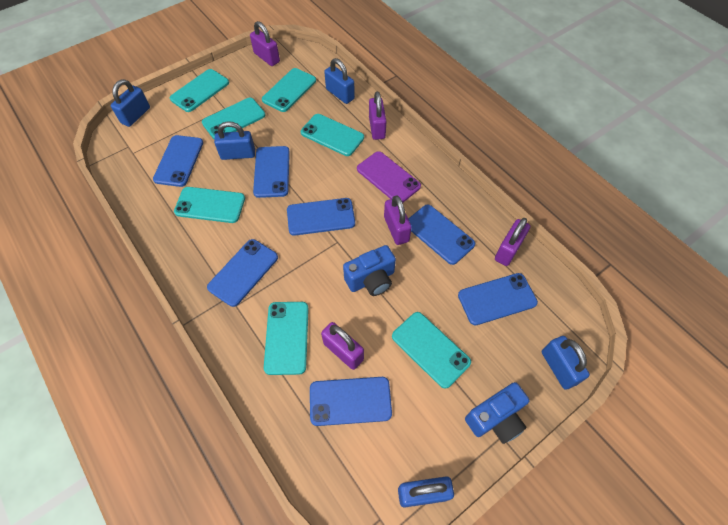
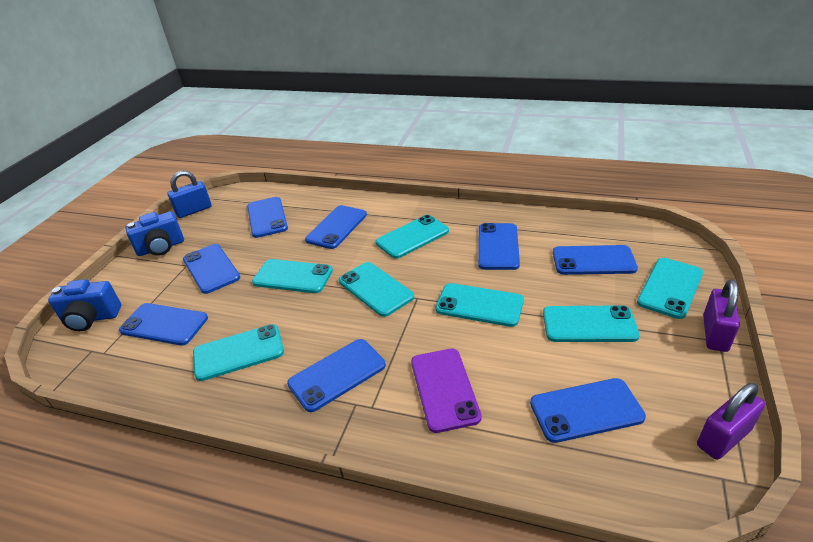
blue padlock: [111,79,150,127] [214,121,255,160] [324,58,355,104] [398,476,454,507] [542,336,590,390] = 5 -> [167,170,212,218] = 1
blue phone: [153,135,203,187] [207,239,278,307] [253,146,290,198] [287,198,355,236] [310,377,392,426] [408,205,475,265] [458,273,538,325] = 7 -> [119,303,208,345] [183,244,240,294] [247,197,288,238] [287,339,386,412] [305,205,367,249] [478,223,520,270] [530,378,646,443] [553,245,638,275] = 8
purple padlock: [250,21,280,66] [321,322,364,370] [369,91,387,140] [384,195,412,245] [495,218,530,266] = 5 -> [697,383,765,460] [703,280,740,352] = 2

